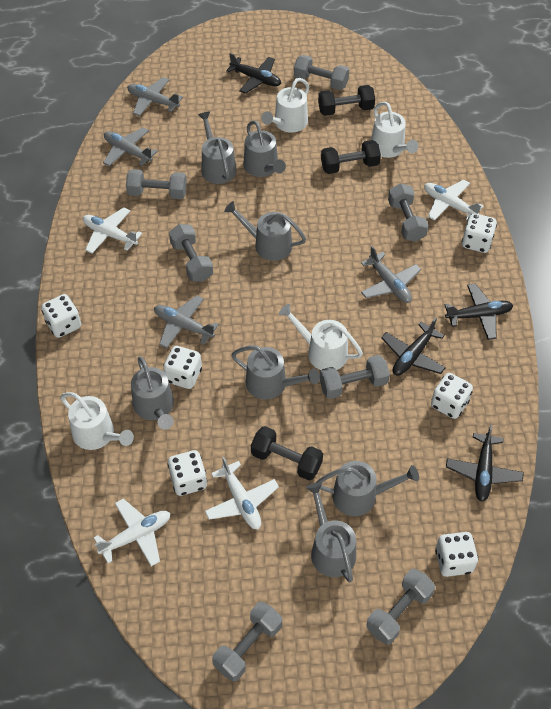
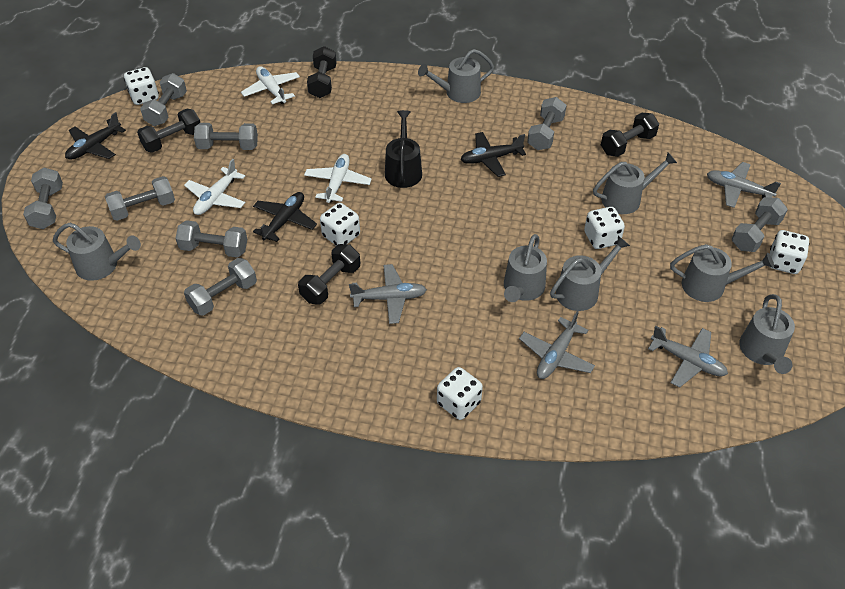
black dumbbell: [251,426,323,480] [318,85,375,116] [321,140,381,174] = 3 -> [137,109,200,153] [298,244,360,305] [307,46,337,98] [601,113,659,157] = 4
black plane: [226,53,281,94] [381,317,446,376] [444,284,513,340] [446,425,524,502] = 4 -> [65,112,126,160] [253,192,317,242] [460,132,526,177] = 3
black watering can: none = 0 -> [385,110,422,188] = 1
grey dumbbell: [126,169,187,199] [169,224,213,282] [212,602,282,682] [294,55,349,90] [320,355,390,399] [366,569,435,645] [388,183,428,242] = 7 -> [23,168,63,229] [105,176,175,221] [140,73,187,126] [175,220,247,258] [184,258,257,316] [194,123,258,150] [527,97,567,150] [732,197,788,252] = 8
white dice: [41,294,81,338] [163,346,202,389] [167,450,207,496] [431,373,473,419] [435,532,478,577] [462,213,497,253] = 6 -> [124,67,159,105] [320,203,360,246] [437,367,483,420] [584,207,625,249] [770,230,810,274] = 5
white plane: [83,207,143,254] [94,499,170,566] [205,457,279,529] [424,180,484,221] = 4 -> [184,159,245,215] [241,66,300,104] [304,154,372,203] = 3
white watering can: [60,392,134,450] [261,78,309,133] [279,304,363,370] [371,102,419,158] = 4 -> none = 0

